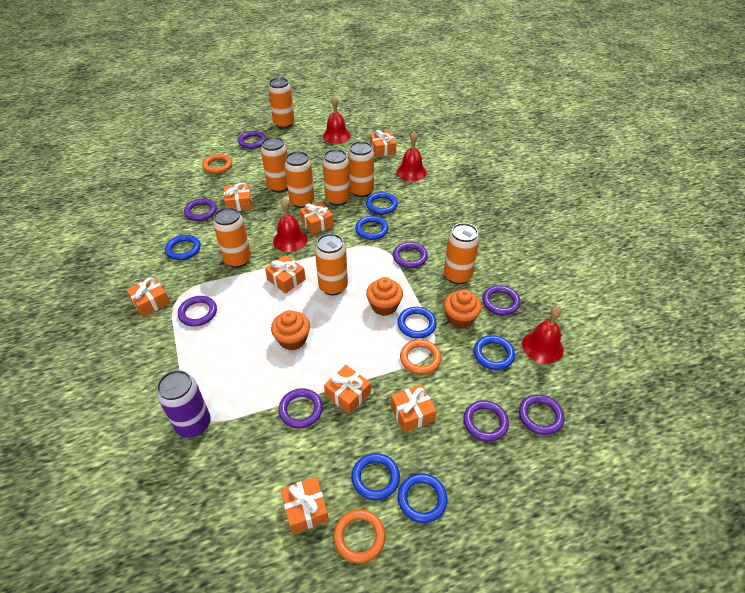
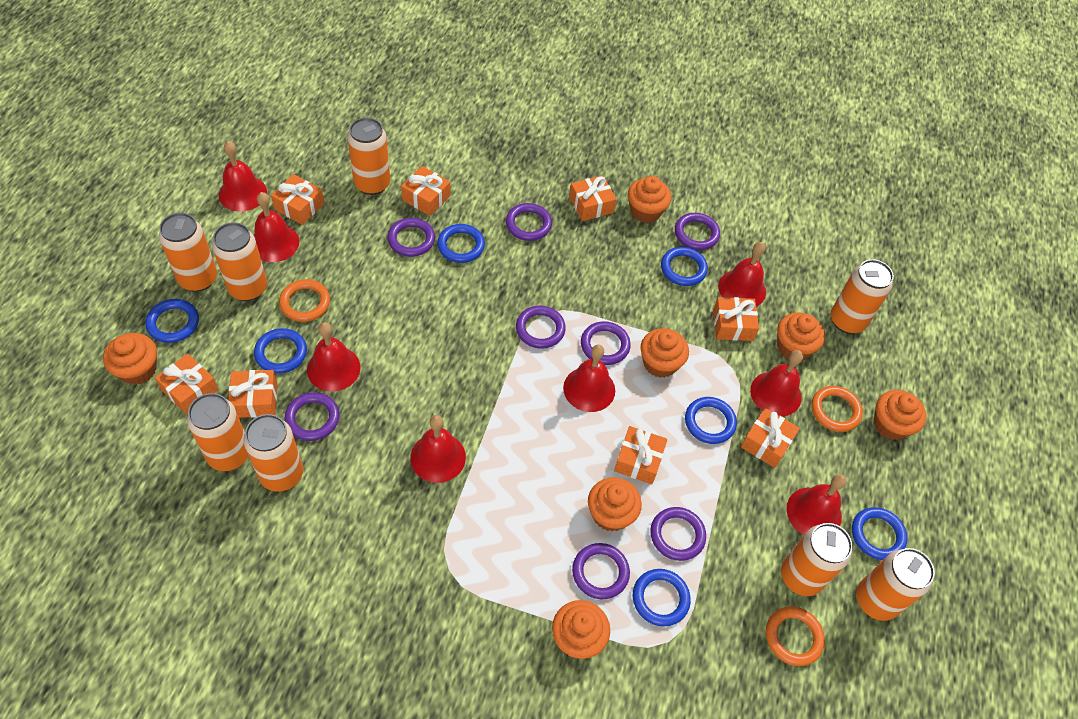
orange cupcake: [271,310,310,350] [366,277,403,316] [444,289,482,329] = 3 -> [103,333,157,385] [552,600,610,659] [588,477,642,532] [628,176,671,223] [641,328,689,378] [777,313,825,360] [874,390,926,440] = 7
purple can: [157,370,211,438] = 1 -> none = 0
red bell: [273,198,308,252] [323,96,351,144] [397,131,427,181] [522,306,564,364] = 4 -> [219,141,267,212] [254,192,299,262] [307,322,361,392] [410,415,466,483] [563,345,615,412] [718,242,766,307] [750,350,803,417] [787,474,846,535] = 8

